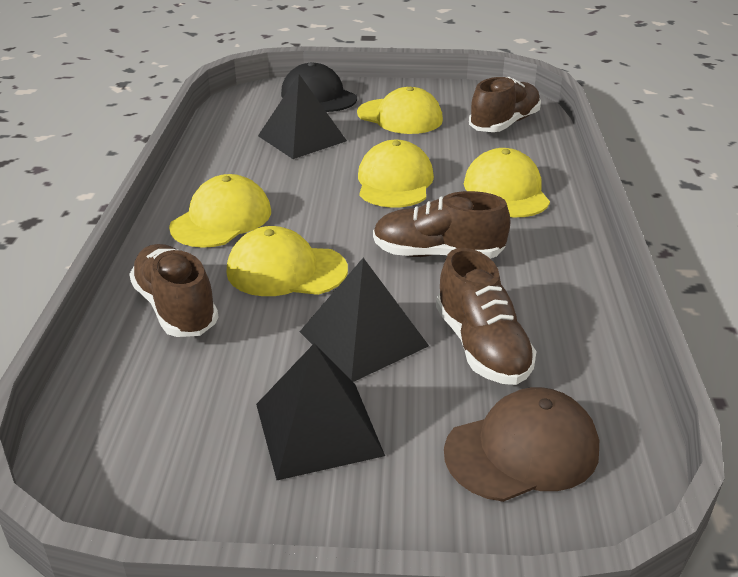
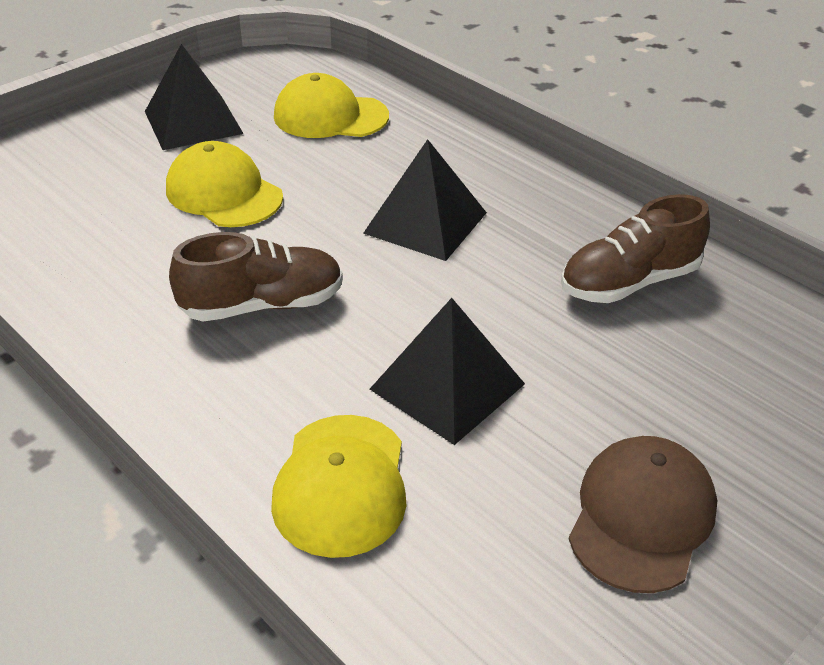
black cap: [281,62,357,112] = 1 -> none = 0
brown shoe: [129,244,219,337] [373,191,510,259] [436,248,537,385] [469,77,541,132] = 4 -> [169,232,343,322] [561,194,710,303] = 2
yellow cap: [169,174,271,248] [227,226,348,296] [357,87,443,134] [358,140,434,208] [464,148,550,217] = 5 -> [166,141,283,227] [271,415,406,558] [274,73,389,138] = 3

